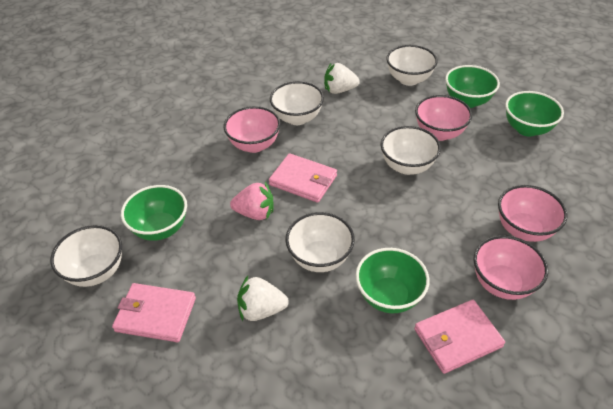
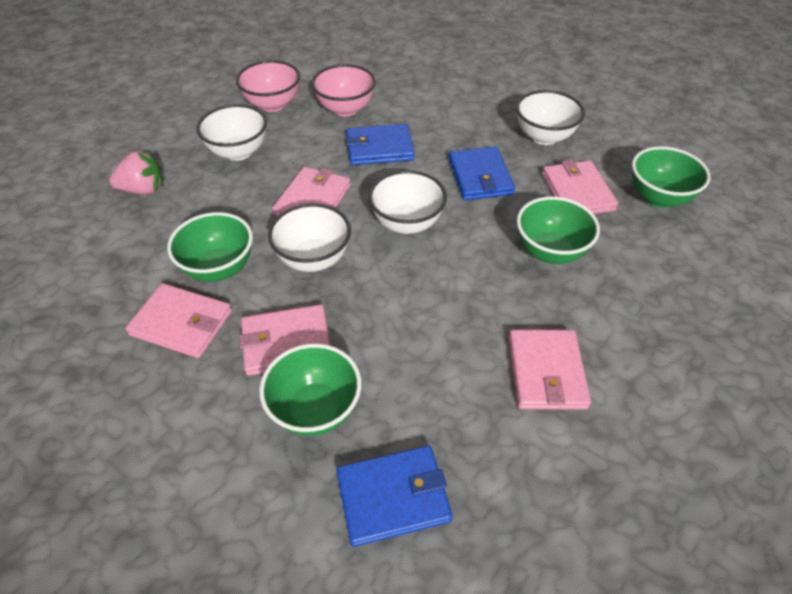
blue wallet: none = 0 -> [336,446,452,547] [346,124,414,165] [449,146,515,200] = 3
pink bowl: [224,106,281,153] [415,95,472,141] [473,235,548,300] [498,185,567,242] = 4 -> [236,60,300,112] [311,64,376,116] = 2
pink wallet: [112,283,196,342] [269,153,337,203] [414,300,505,374] = 3 -> [126,283,232,358] [239,304,330,376] [272,167,350,216] [509,330,591,410] [542,160,618,214] = 5
white bowl: [50,225,122,287] [270,81,324,125] [285,212,355,272] [381,126,441,175] [386,45,438,86] = 5 -> [196,104,267,161] [268,203,351,272] [368,170,447,234] [516,90,585,145] = 4
white strawberry: [237,276,289,321] [324,63,360,94] = 2 -> none = 0

